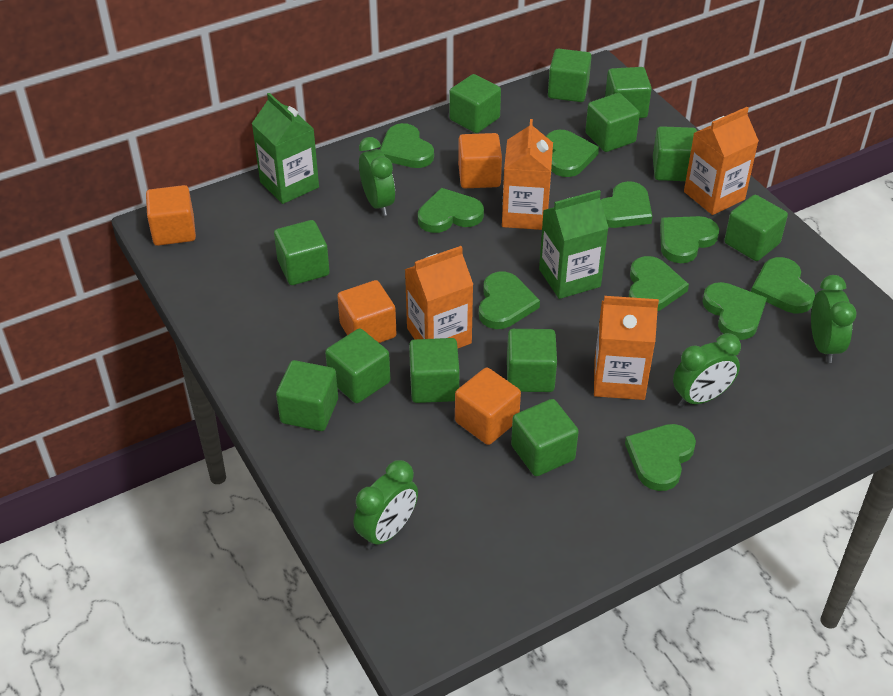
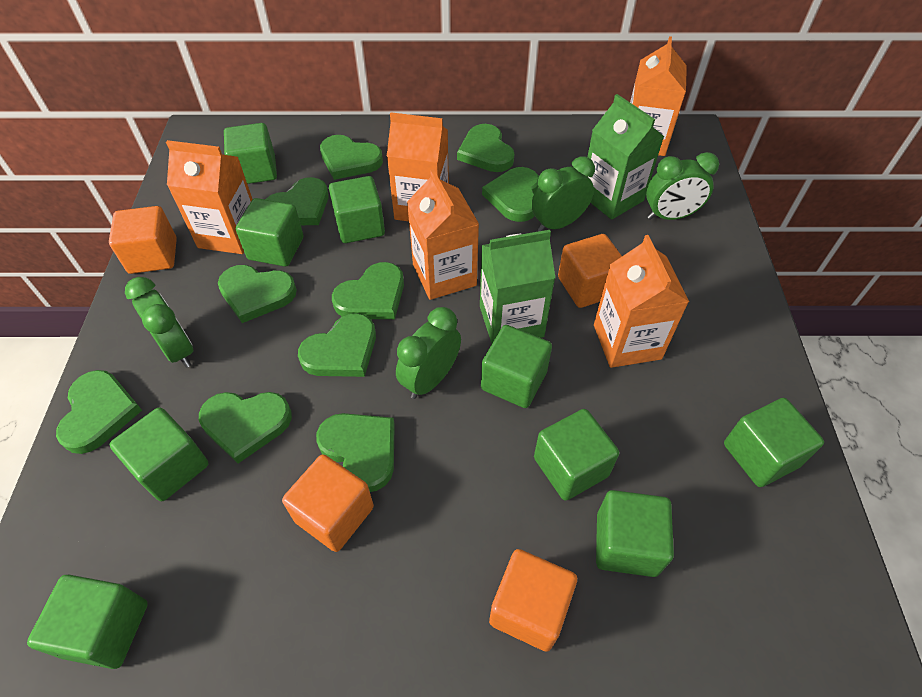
green cube: [274,220,330,285] [276,360,338,431] [325,328,390,403] [409,338,460,403] [449,74,501,133] [507,329,557,392] [511,399,579,476] [548,48,592,102] [585,93,640,152] [605,67,652,118] [653,126,697,181] [724,195,788,261] = 12 -> [27,575,148,669] [110,407,208,501] [224,123,277,184] [235,198,303,267] [329,176,385,243] [481,325,552,408] [534,409,619,501] [596,490,674,577] [724,398,824,487] = 9
orange carton: [405,246,473,348] [502,119,553,230] [594,296,659,400] [684,107,759,215] = 4 -> [166,140,253,254] [387,112,449,222] [407,169,479,300] [594,235,689,368] [630,36,687,156] = 5

